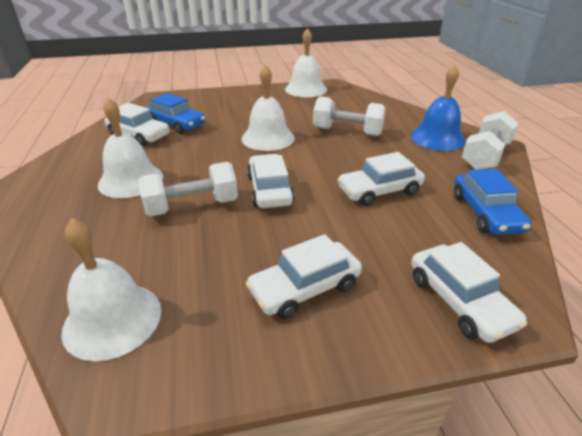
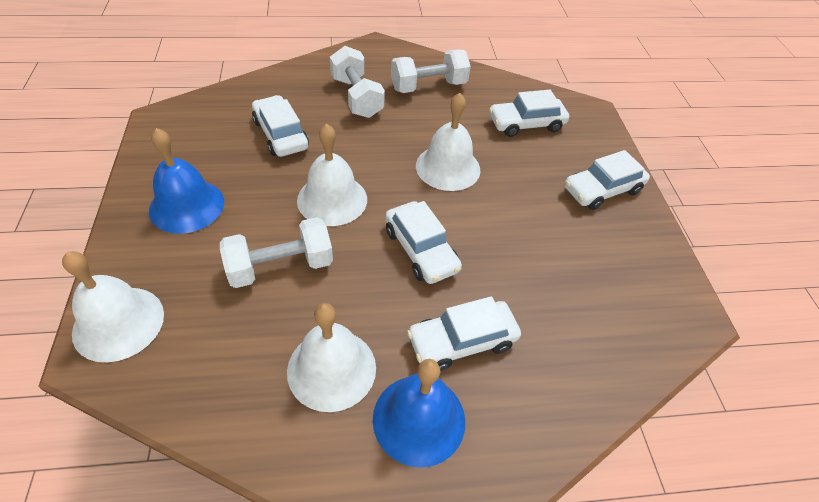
blue bell: [410,65,466,151] = 1 -> [149,128,224,234] [373,359,465,468] = 2
blue car: [145,93,206,134] [454,169,531,235] = 2 -> none = 0

